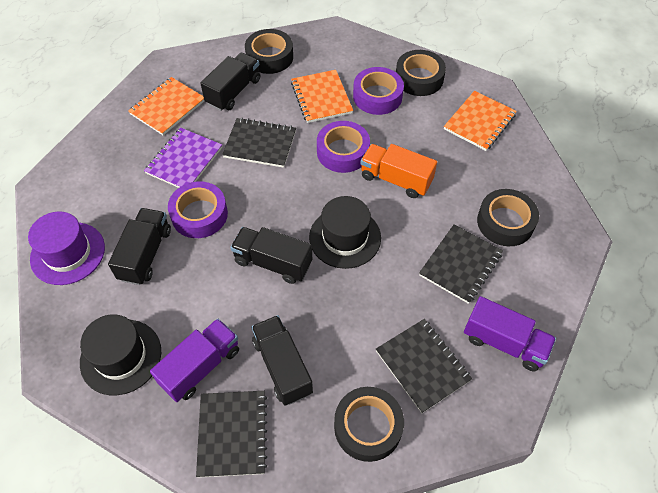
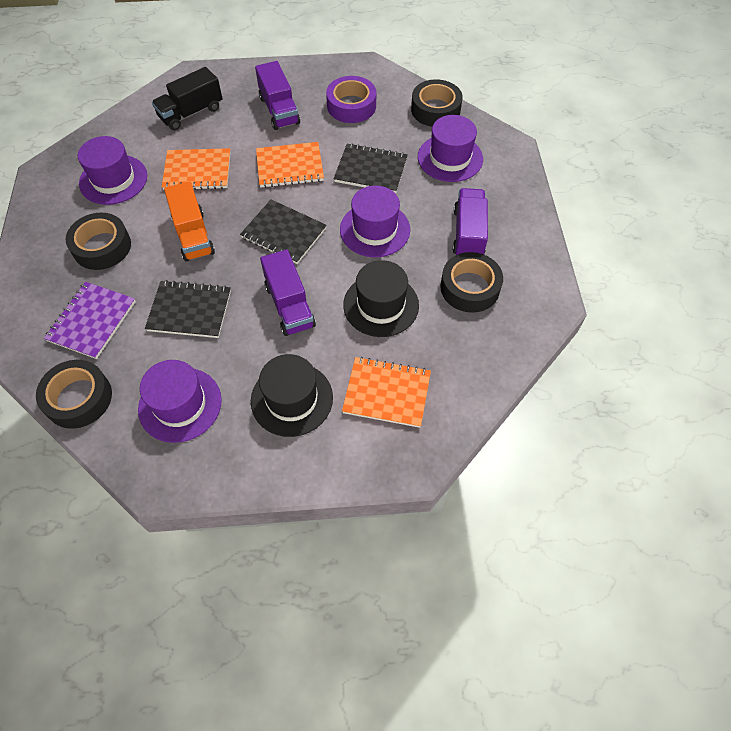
black notebook: [196,391,267,478] [222,118,296,168] [376,319,472,413] [419,224,503,304] = 4 -> [145,280,231,338] [240,199,327,264] [334,143,408,193] = 3
black truck: [108,208,171,285] [200,53,260,111] [230,227,312,284] [251,315,313,406] = 4 -> [152,67,223,130] = 1
purple hat: [28,212,105,285] = 1 -> [78,136,147,205] [138,360,222,443] [340,185,410,257] [418,115,483,182] = 4
purple tape: [168,181,228,238] [317,121,370,173] [353,67,404,115] = 3 -> [326,76,376,123] = 1
purple truck: [150,318,239,402] [464,296,556,371] = 2 -> [255,61,300,130] [260,249,316,336] [453,188,488,255] = 3

